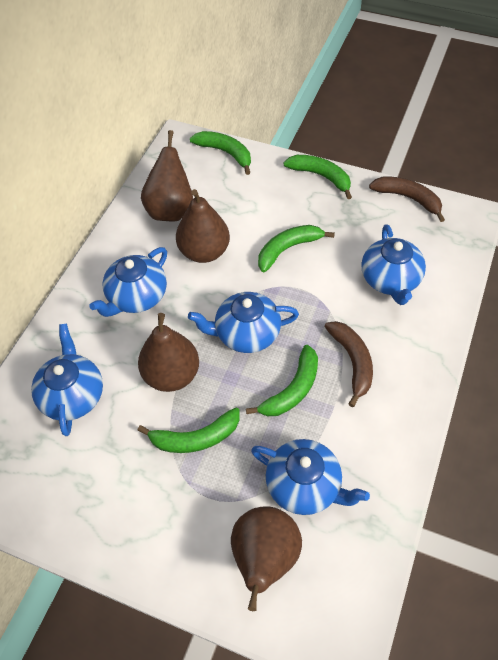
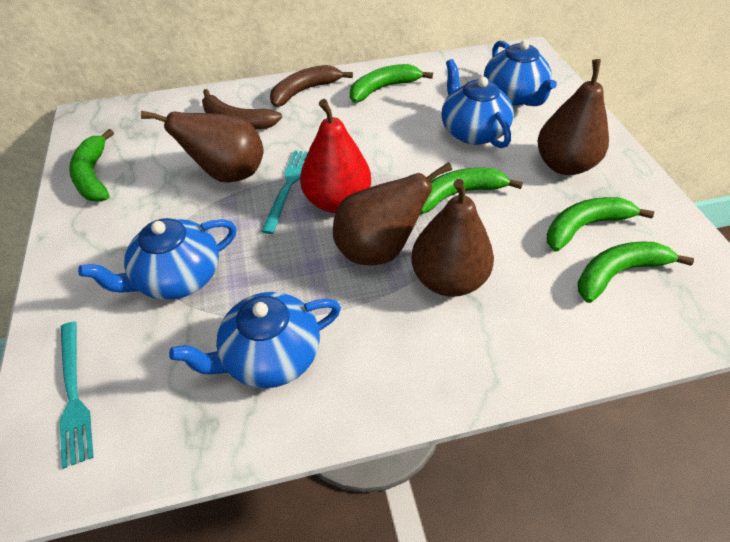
blue teapot: [31,324,103,436] [89,247,167,317] [188,292,299,353] [251,439,370,515] [361,224,426,305] = 5 -> [78,218,237,300] [169,292,341,388] [442,59,514,148] [484,40,557,106] = 4
red pear: none = 0 -> [300,99,371,213] = 1
turquoise fork: none = 0 -> [60,321,94,469] [261,150,308,234] = 2

